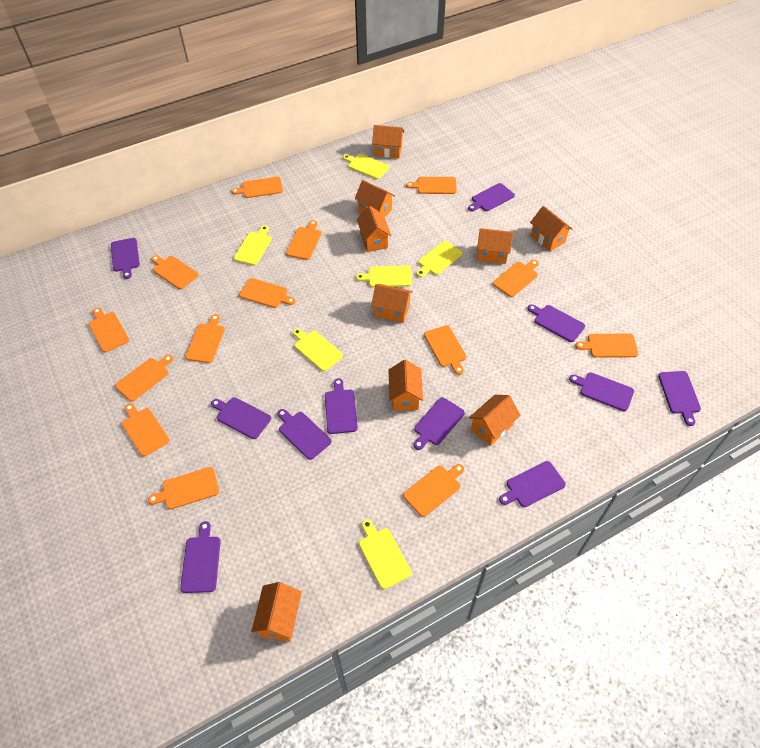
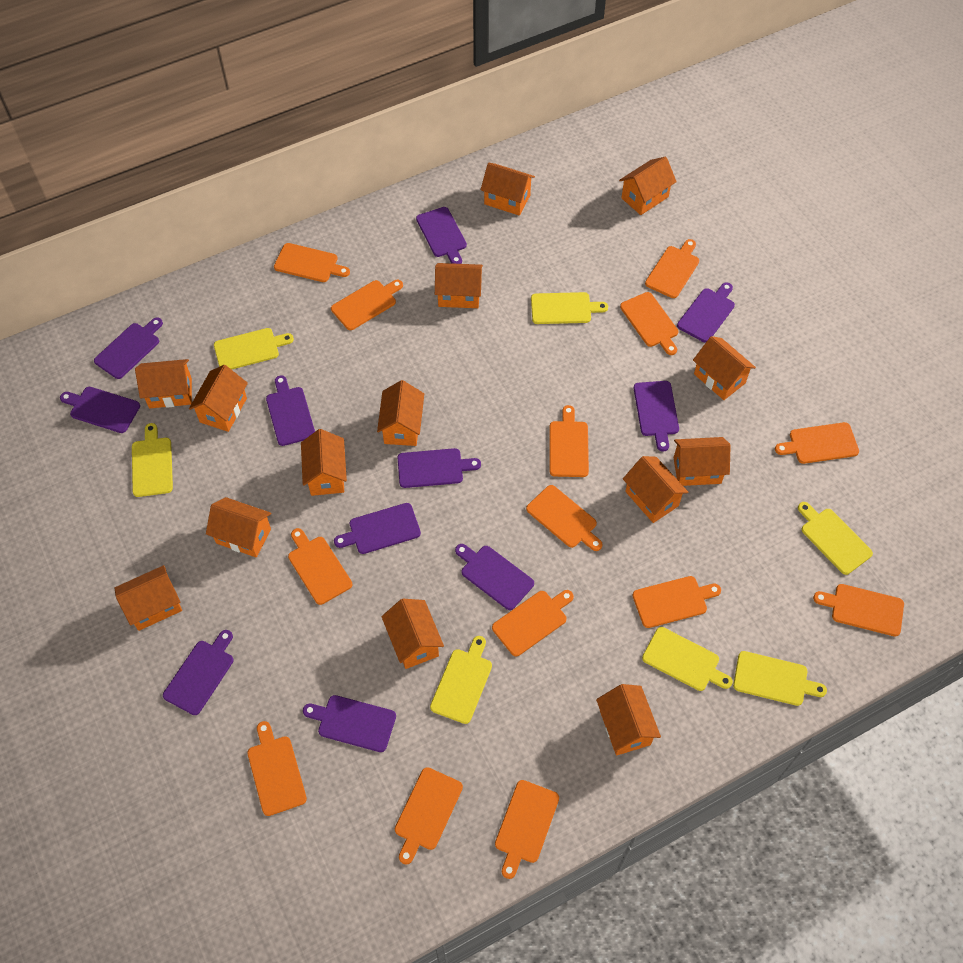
orange house: [251,582,302,642] [355,180,395,217] [357,206,391,252] [371,284,413,323] [372,125,404,158] [389,359,423,411] [469,395,520,446] [477,228,513,264] [530,206,573,251] = 9 -> [114,565,182,631] [135,359,192,408] [189,365,248,432] [206,497,271,557] [301,429,347,496] [377,380,424,446] [381,599,444,669] [435,263,483,308] [481,162,535,216] [596,684,661,756] [619,156,677,215] [623,456,688,523] [674,437,731,486] [693,336,756,400] = 14
yellow cutting board: [234,225,272,266] [293,328,343,371] [343,154,389,179] [356,266,412,287] [359,519,412,589] [416,241,463,277] = 6 -> [132,423,173,497] [214,328,294,370] [430,636,492,724] [531,292,608,324] [642,627,733,691] [733,651,827,706] [798,502,873,575] = 7

